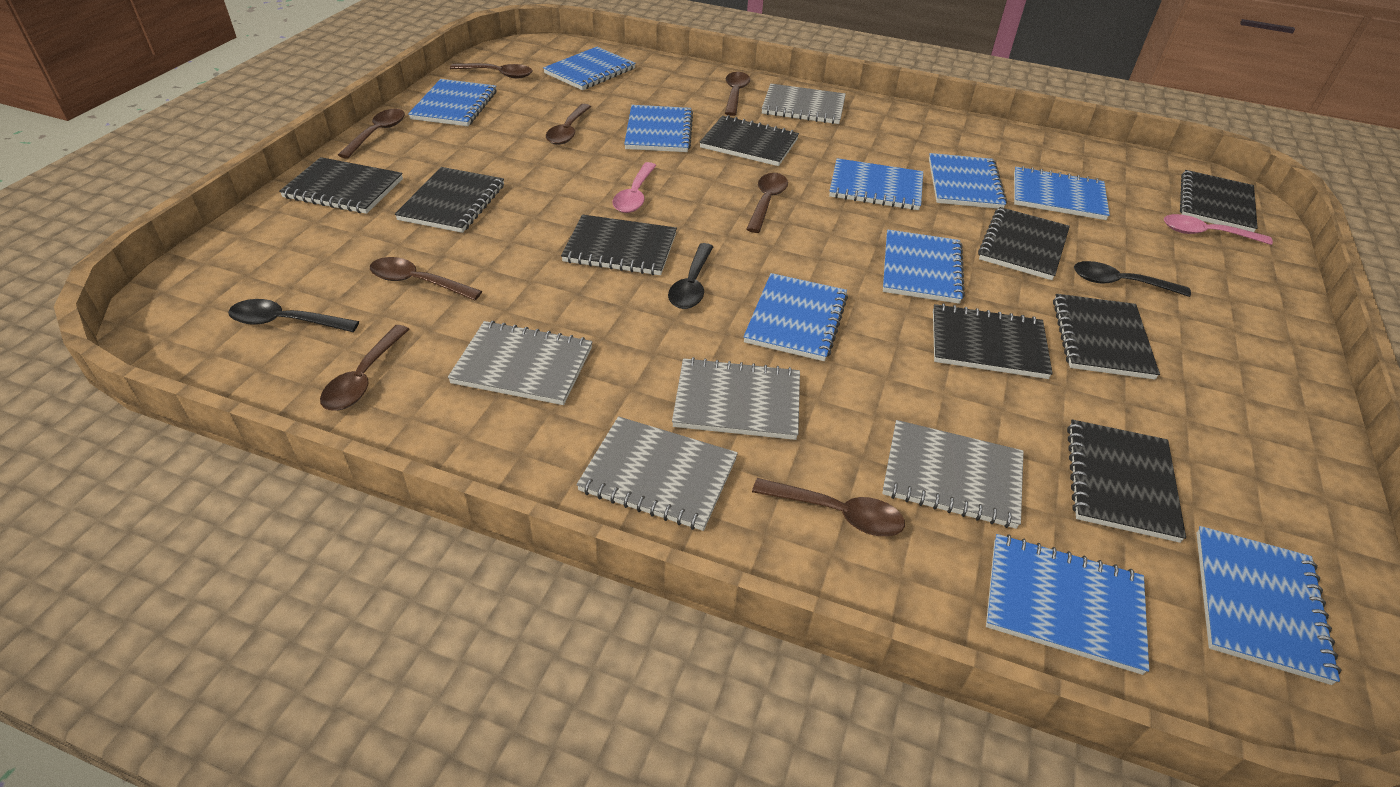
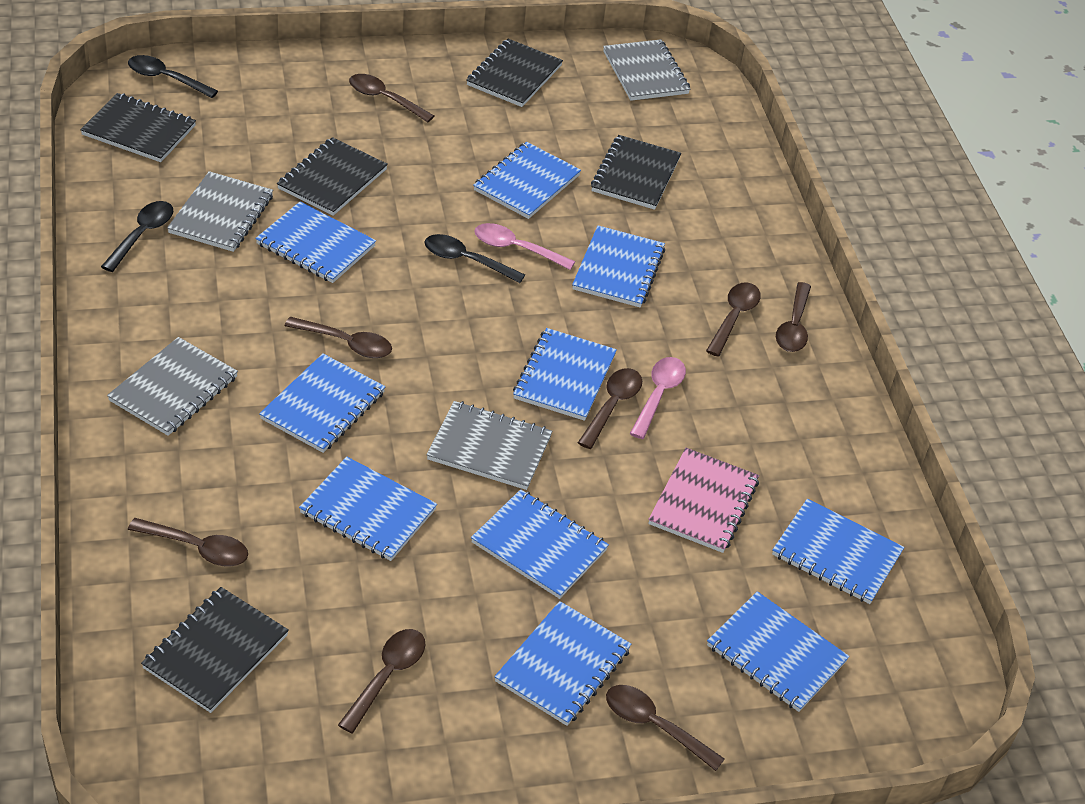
black notebook: [279,157,403,214] [395,167,504,233] [561,215,677,275] [699,115,799,166] [933,304,1053,379] [978,207,1070,280] [1053,294,1160,380] [1067,419,1186,543] [1180,170,1258,232] = 9 -> [80,93,196,162] [141,587,289,713] [277,137,388,216] [466,39,563,107] [591,135,681,210] = 5
grey notebook: [448,321,593,405] [576,416,738,531] [672,357,800,440] [762,84,846,124] [882,420,1024,529] = 5 -> [107,337,238,436] [167,171,273,252] [427,401,552,490] [603,39,690,101] = 4
pink notebook: none = 0 -> [648,448,759,553] = 1

